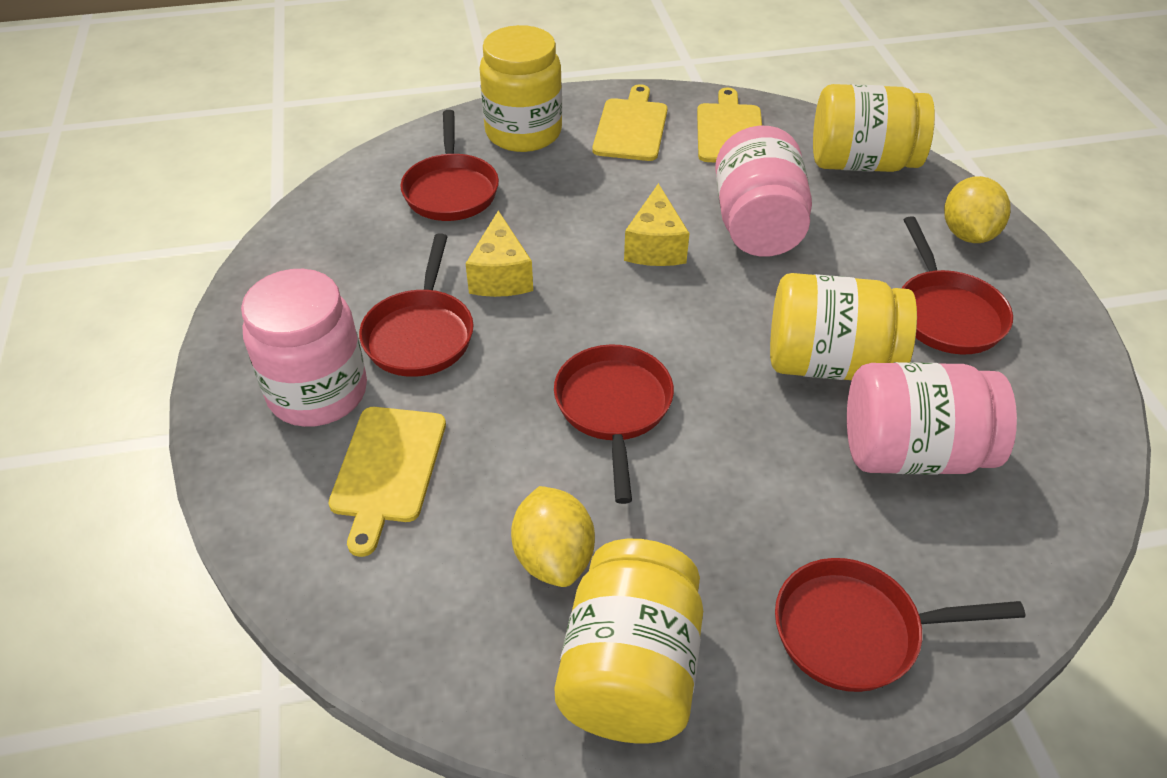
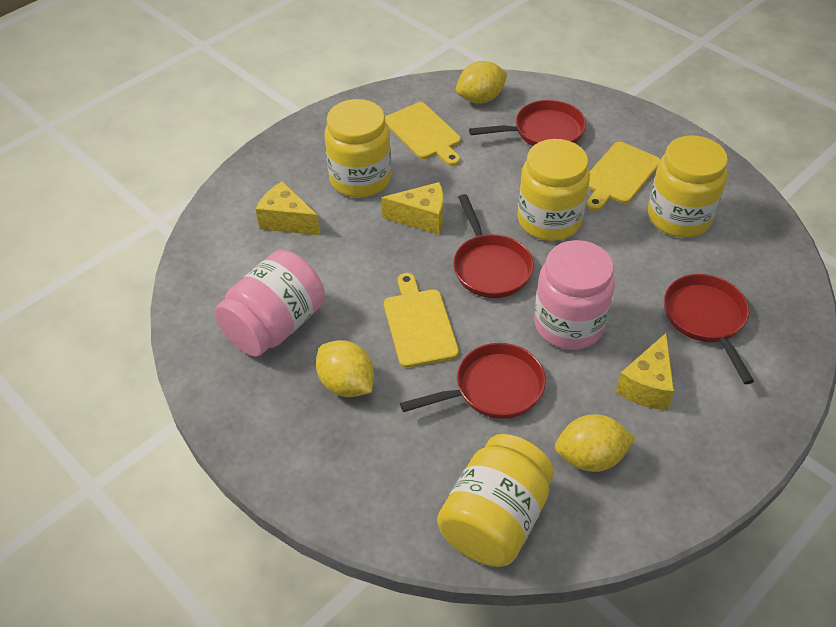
pink jar: [241,269,367,427] [715,126,812,256] [847,362,1017,475] = 3 -> [214,250,325,357] [534,240,615,350] = 2
red pan: [359,233,474,377] [400,110,499,221] [554,344,674,504] [775,558,1025,692] [902,216,1013,355] = 5 -> [400,343,546,419] [453,194,534,298] [469,100,586,146] [664,274,754,384] = 4
yellow cheese: [465,211,533,297] [624,183,689,266] = 2 -> [256,181,320,235] [381,182,444,235] [616,333,674,410] = 3
yellow lemon: [511,486,595,587] [944,176,1011,243] = 2 -> [316,340,374,397] [456,61,507,104] [555,414,636,472] = 3

